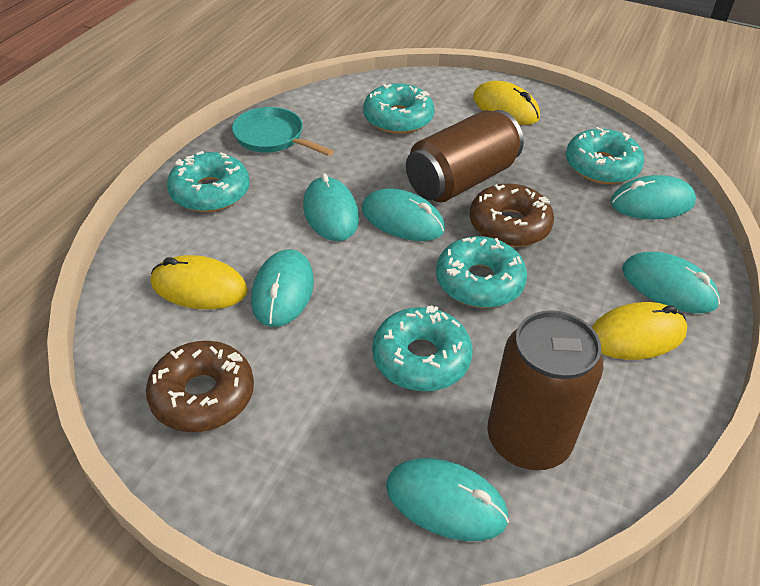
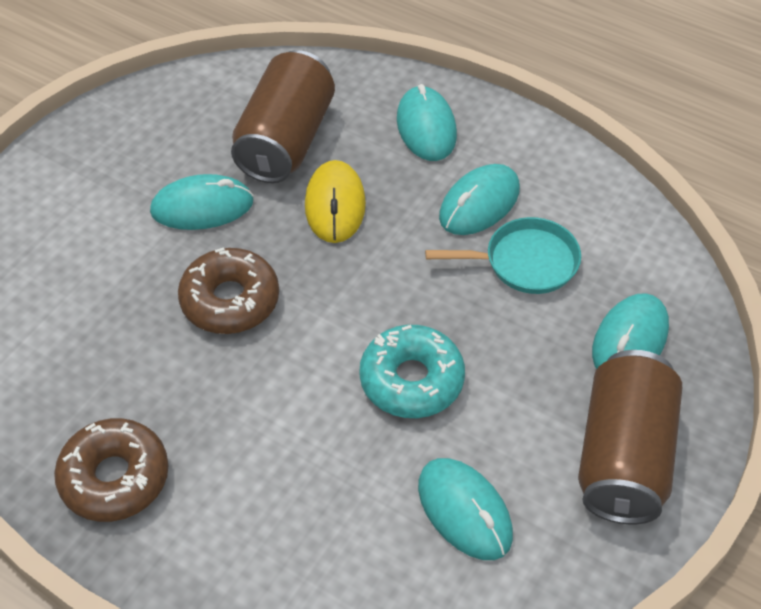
turquoise donut: [167,151,250,212] [363,83,434,134] [372,306,473,391] [436,236,527,308] [566,127,644,184] = 5 -> [359,325,465,418] = 1
turquoise mouse: [251,249,314,327] [303,173,359,241] [362,188,445,241] [386,458,509,541] [610,175,696,219] [622,252,720,313] = 6 -> [150,174,254,230] [397,84,457,161] [418,458,513,560] [439,164,520,235] [592,293,669,369] = 5
yellow mouse: [151,255,248,309] [473,81,540,125] [592,302,687,360] = 3 -> [305,160,366,243] = 1

